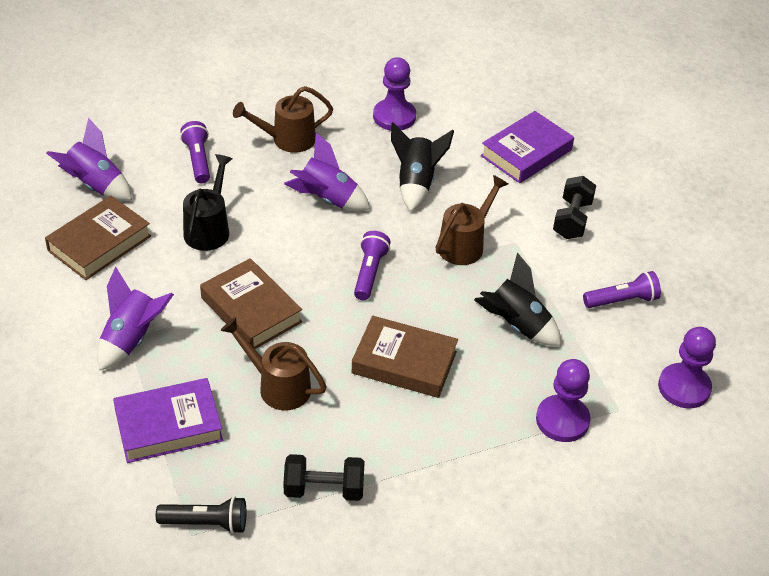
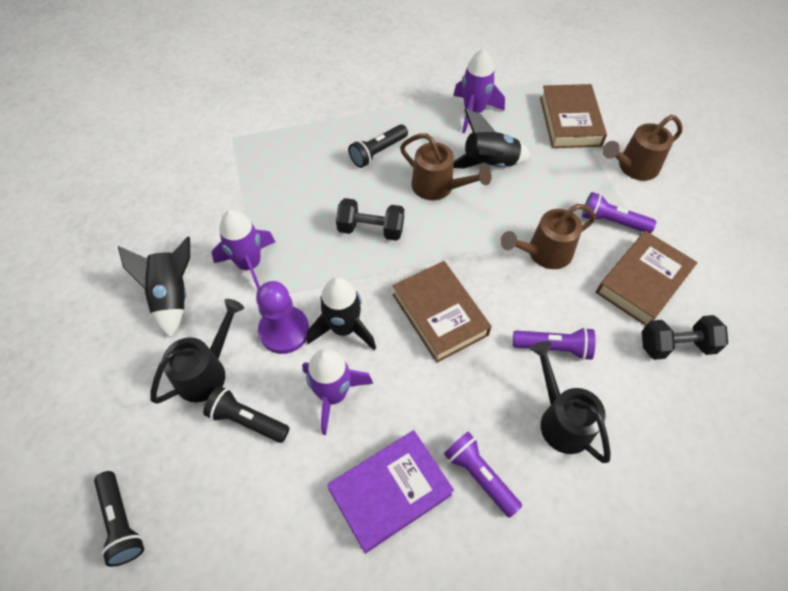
black flashlight: [156,496,246,534] = 1 -> [94,471,144,567] [203,386,290,443] [348,124,408,168] = 3
black rocket: [391,122,454,211] [474,253,561,346] = 2 -> [118,237,190,338] [307,277,376,350] [453,108,531,169] = 3
black watering can: [183,154,233,251] = 1 -> [150,299,244,404] [530,341,611,463] = 2
purple book: [113,378,223,463] [480,111,574,183] = 2 -> [327,430,454,554] = 1
purple pawn: [373,57,416,131] [536,359,591,442] [658,327,716,409] = 3 -> [256,281,309,354] = 1

